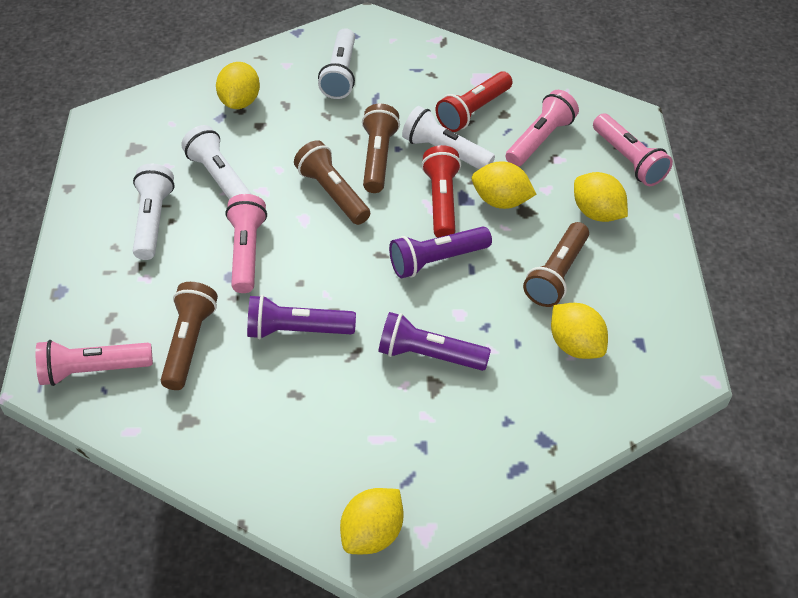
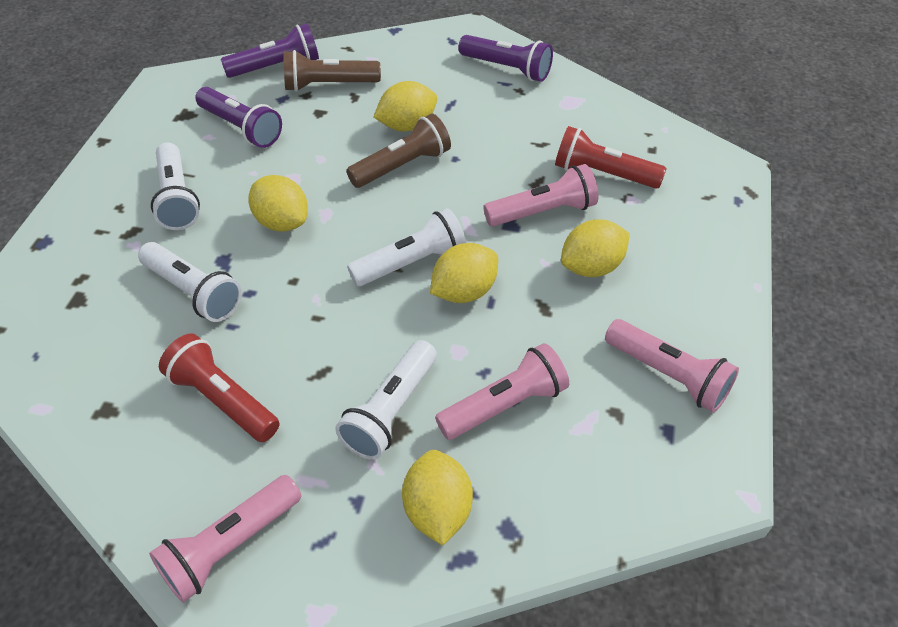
brown flashlight: [161,282,218,390] [294,140,370,225] [362,104,400,193] [523,222,589,307] = 4 -> [284,50,381,92] [346,114,451,188] = 2

